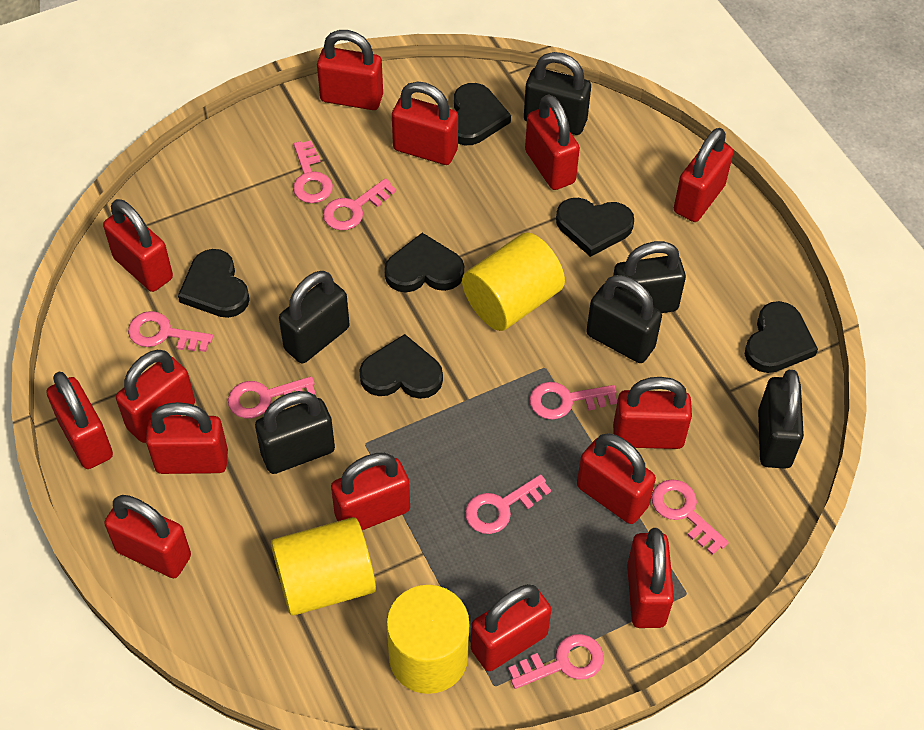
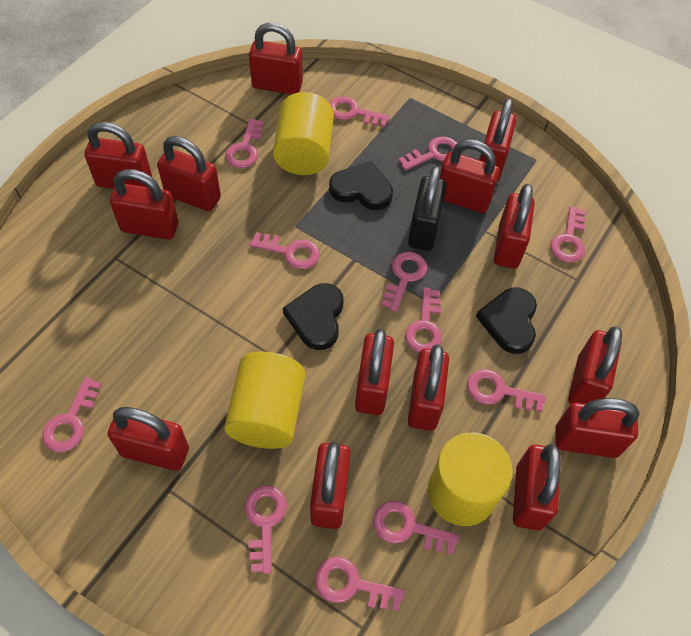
black heart: [178,249,250,318] [359,334,443,399] [384,233,464,292] [454,83,511,145] [556,198,634,257] [745,301,818,373] = 6 -> [283,283,344,350] [329,161,393,210] [476,288,537,354] = 3
black padlock: [255,391,335,474] [279,271,350,364] [524,52,591,135] [586,275,662,363] [613,241,686,313] [758,370,804,469] = 6 -> [408,166,447,251] = 1
pink key: [128,311,213,352] [228,376,316,418] [293,141,333,203] [323,178,396,230] [465,474,551,534] [508,634,604,689] [530,382,617,420] [651,479,729,555] = 8 -> [42,377,102,452] [225,118,264,168] [244,485,287,574] [249,232,320,269] [315,557,405,611] [330,96,390,127] [373,501,459,555] [381,251,427,312] [398,136,457,171] [405,288,442,352] [467,369,546,412] [550,206,585,262] = 12

